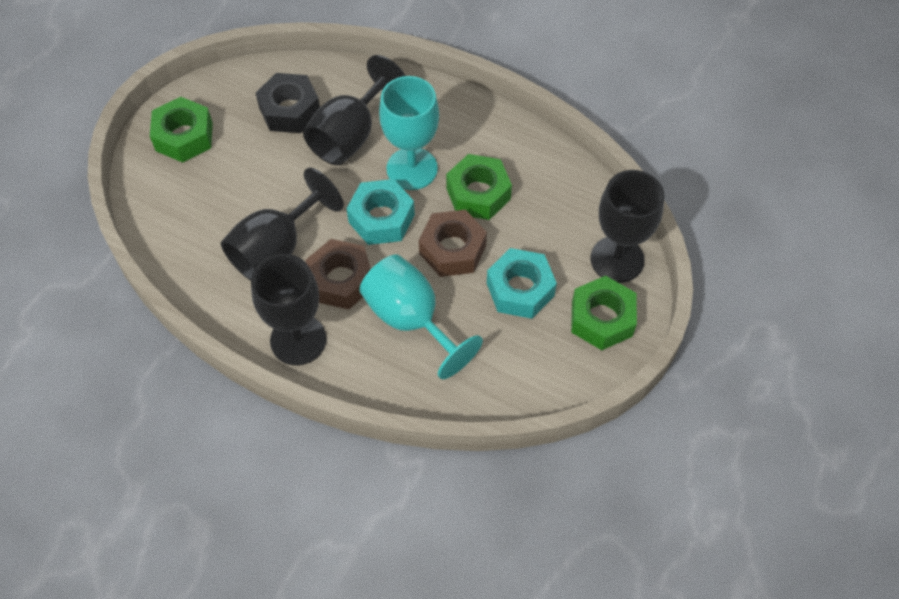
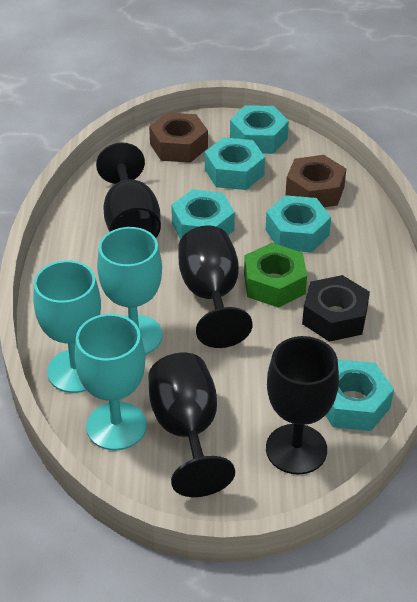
green nut: [150,97,213,163] [446,154,512,220] [571,276,637,350] = 3 -> [244,243,307,308] = 1
turquoise goblet: [359,254,483,379] [379,76,439,190] = 2 -> [33,260,101,393] [75,314,147,450] [97,227,162,355] = 3
turquoise nut: [347,179,415,245] [487,248,557,319] = 2 -> [171,189,235,240] [205,137,265,190] [230,105,289,154] [266,195,331,253] [325,359,394,431] = 5

